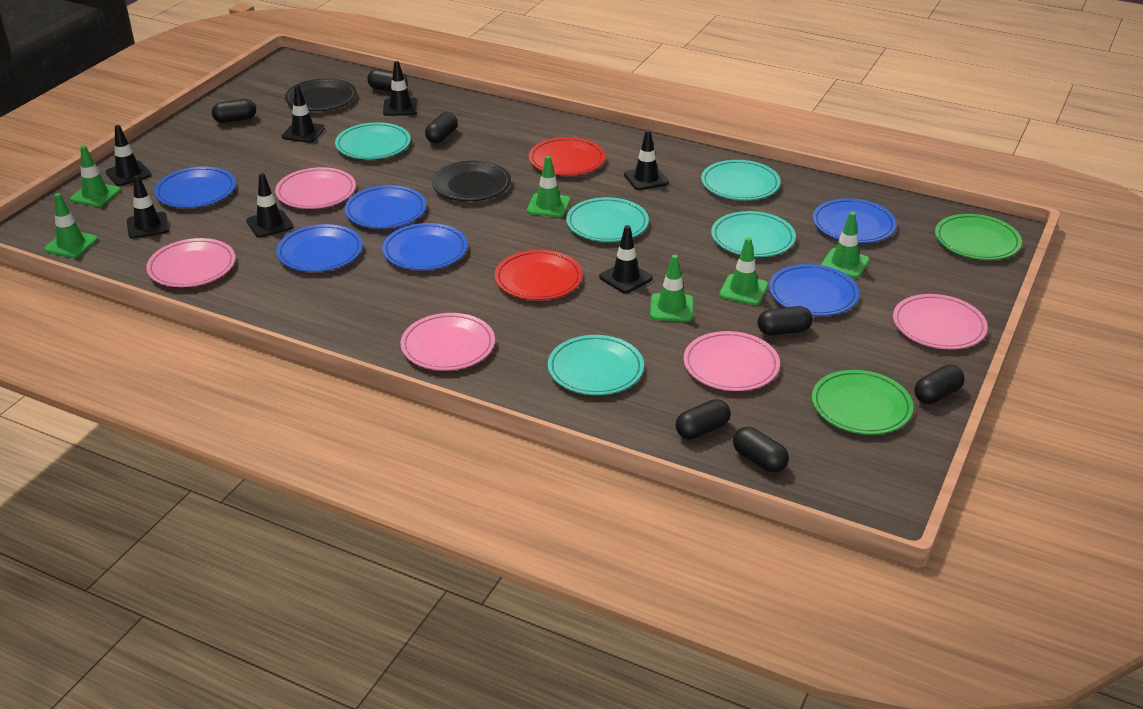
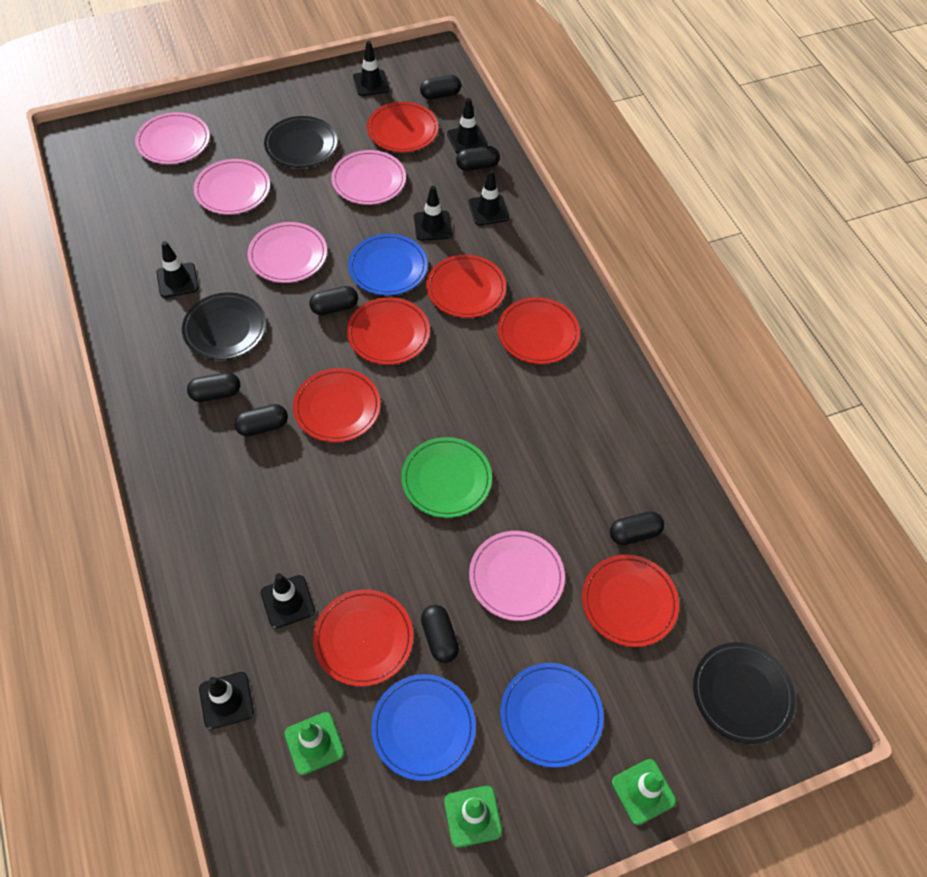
black plate: [285,78,357,111] [432,161,511,201] = 2 -> [182,293,266,360] [264,116,337,168] [693,642,796,744] = 3
blue plate: [154,167,236,208] [276,224,363,272] [344,185,426,229] [382,223,468,270] [769,264,859,316] [813,198,897,243] = 6 -> [348,234,428,295] [371,674,476,781] [500,663,604,768] = 3
green plate: [812,370,913,435] [935,214,1022,260] = 2 -> [401,437,492,518] = 1
green traffic cone: [44,193,98,258] [70,145,121,207] [527,156,570,217] [650,255,693,322] [719,237,768,305] [821,212,870,278] = 6 -> [285,712,344,775] [444,786,502,847] [612,759,676,825] = 3
red plate: [495,250,582,300] [529,137,605,176] = 2 -> [293,368,381,442] [313,589,413,686] [347,297,430,365] [367,102,439,152] [426,254,506,318] [498,297,580,364] [582,555,679,647] = 7
turquoise plate: [335,122,411,159] [548,335,644,395] [566,197,649,242] [701,160,781,200] [711,211,796,257] = 5 -> none = 0

